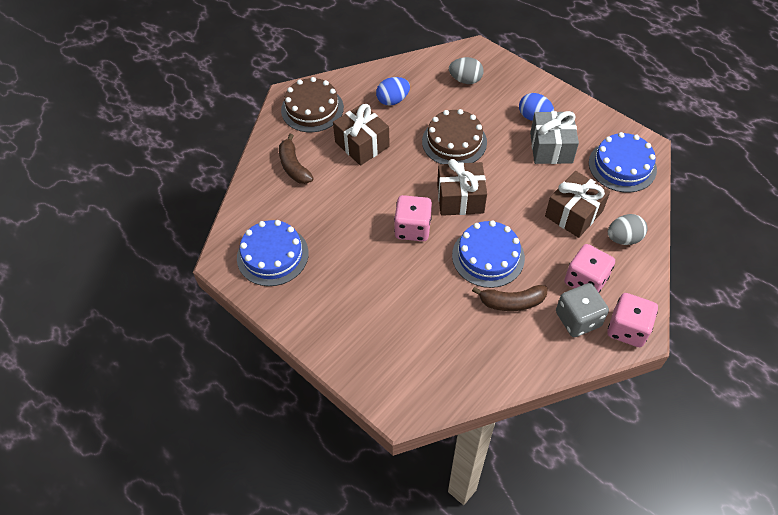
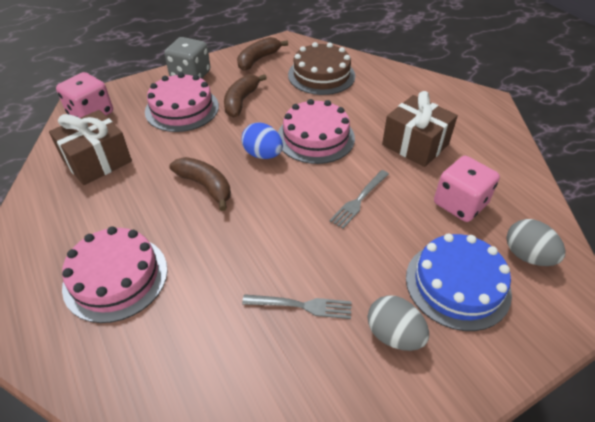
blue cake: [237,220,309,286] [452,220,525,288] [589,132,657,193] = 3 -> [406,233,512,331] = 1
blue egg: [376,77,410,106] [519,93,554,121] = 2 -> [242,122,283,159] = 1
brown banana: [279,134,314,184] [472,285,547,311] = 2 -> [169,157,231,211] [224,74,267,118] [237,37,288,71] = 3
brown cake: [281,77,344,132] [422,109,487,164] = 2 -> [288,42,355,95] = 1
brown gift: [333,104,390,166] [437,159,487,216] [545,171,610,238] = 3 -> [49,110,132,185] [382,91,458,167] = 2
grey fork: none = 0 -> [242,294,352,319] [329,170,389,229] = 2
grey gift: [530,111,579,164] = 1 -> none = 0
pink cake: none = 0 -> [62,226,168,323] [145,72,219,132] [278,99,355,164] = 3
pink dice: [394,195,432,241] [564,244,615,293] [607,293,658,347] = 3 -> [56,72,113,118] [434,156,500,222] = 2

